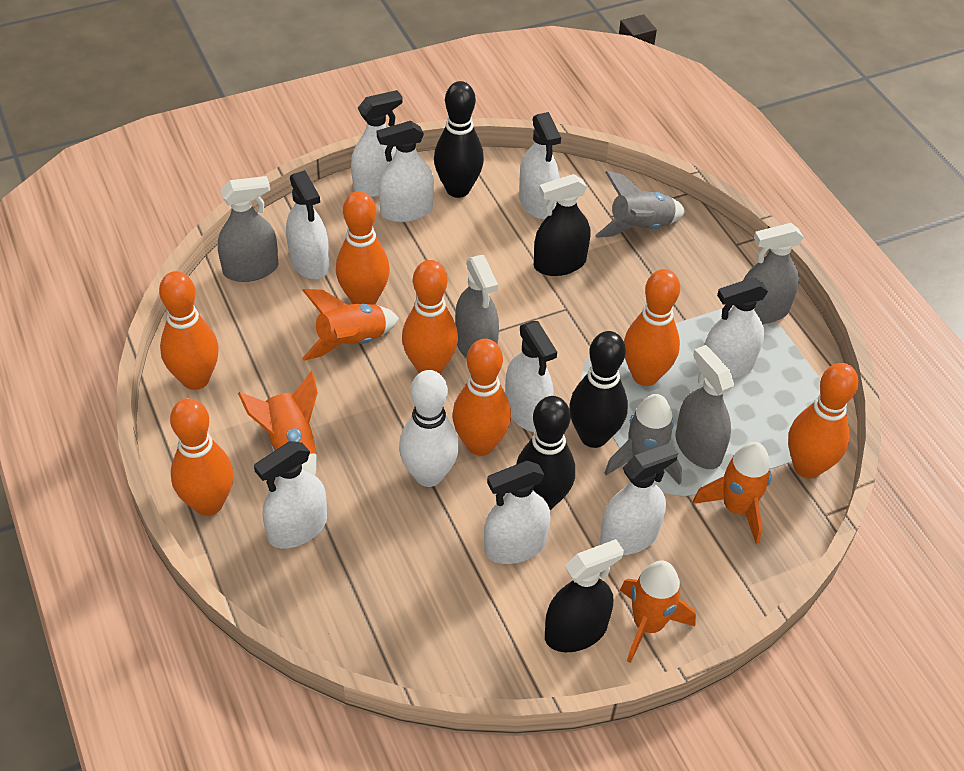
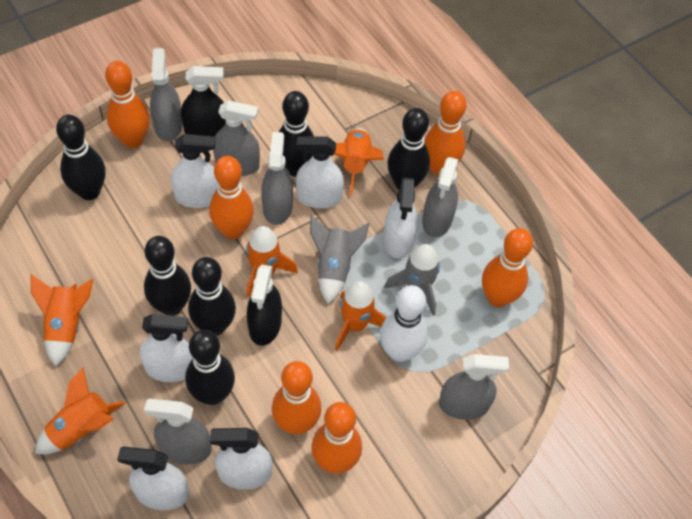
black bowling pin: [434,81,484,198] [516,396,575,510] [569,331,628,448] = 3 -> [56,115,106,200] [144,236,191,316] [185,330,235,405] [188,257,236,336] [279,91,314,176] [387,108,430,190] = 6
grey spray bottle: [218,176,278,282] [455,255,499,358] [676,345,734,469] [743,223,804,324] = 4 -> [144,399,212,465] [150,48,183,141] [213,100,260,176] [261,132,293,225] [422,157,459,237] [439,354,509,420] = 6
orange bowling pin: [159,271,219,390] [170,398,233,516] [336,191,390,305] [402,260,458,374] [452,338,511,456] [624,269,680,386] [788,363,859,479] = 7 -> [105,61,150,148] [209,156,254,239] [272,361,321,434] [311,402,362,474] [425,91,466,175] [482,228,533,307] = 6
orange rocket: [238,371,318,475] [302,289,399,361] [620,560,696,663] [693,442,771,544] = 4 -> [31,274,93,367] [35,368,125,455] [246,226,298,298] [333,128,384,196] [335,281,387,350] = 5
white spray bottle: [254,441,327,549] [286,170,329,279] [351,90,403,197] [377,121,434,222] [484,461,550,564] [505,321,557,432] [519,112,561,219] [600,443,678,555] [705,277,768,378] = 9 -> [117,447,189,510] [140,314,193,382] [171,134,218,208] [210,428,273,490] [296,136,344,209] [383,177,417,258] = 6

